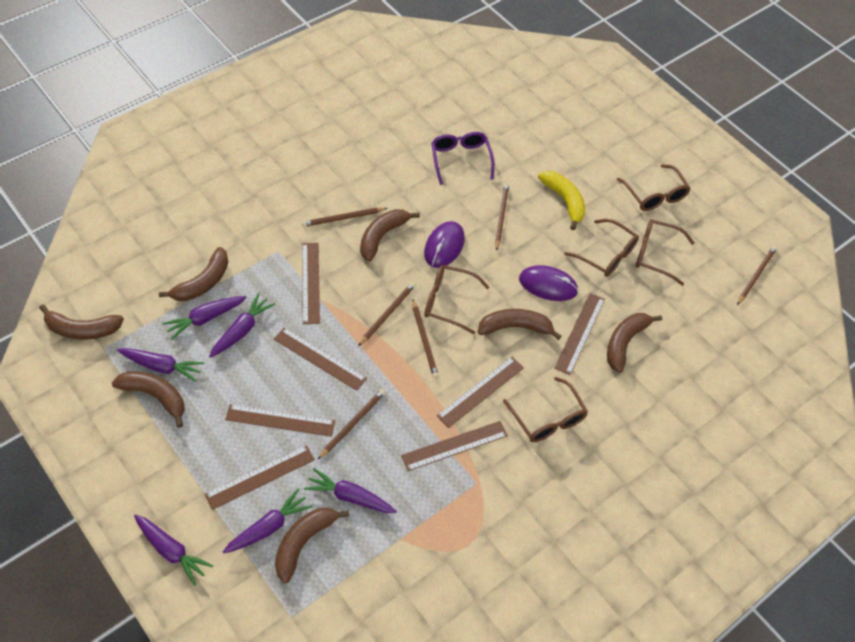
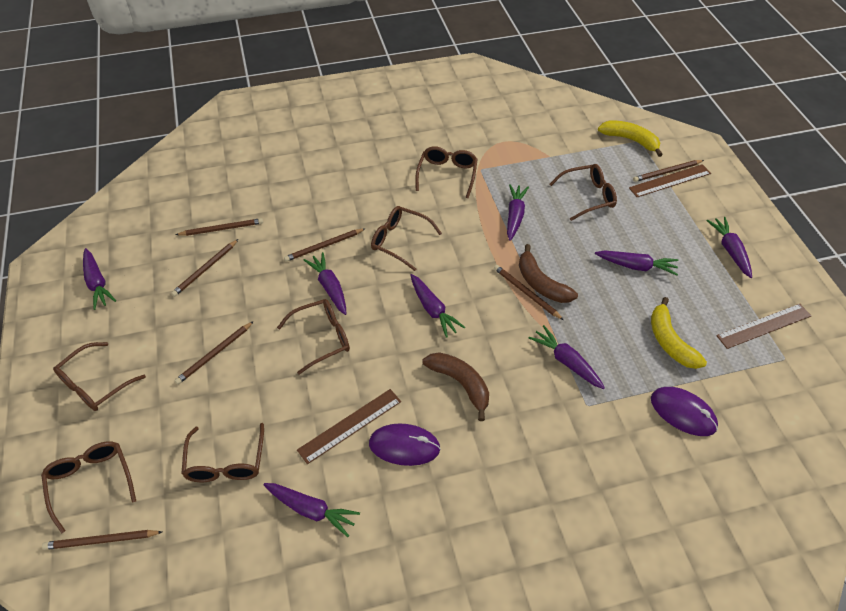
brown banana: [39,304,124,340] [112,371,185,428] [159,247,228,301] [275,508,349,583] [360,209,420,262] [477,309,561,340] [607,313,662,373] = 7 -> [423,352,489,421] [519,244,578,303] = 2
brown glasses: [425,265,490,334] [503,377,588,442] [564,219,639,277] [617,164,691,211] [636,219,694,286] = 5 -> [41,441,136,533] [53,342,146,411] [181,423,264,482] [277,299,350,375] [371,206,442,271] [415,146,478,198] [550,164,617,221] = 7
brown pencil: [302,207,387,227] [318,389,386,459] [358,282,415,346] [412,300,439,378] [495,183,509,251] [737,246,777,305] = 6 -> [42,530,162,550] [171,239,238,297] [174,321,254,384] [176,218,263,236] [284,228,366,262] [494,265,564,320] [633,160,704,182] = 7
brown ruler: [205,445,315,510] [225,404,335,437] [274,327,367,391] [302,243,320,324] [401,421,508,471] [437,357,524,428] [554,293,605,375] = 7 -> [297,389,401,464] [629,164,711,197] [716,304,811,349] = 3
purple carrot: [117,348,204,382] [134,514,213,586] [162,296,247,340] [209,293,275,358] [223,488,313,554] [304,468,397,513] = 6 -> [83,248,116,310] [263,483,360,537] [304,252,346,315] [411,274,465,338] [507,184,529,241] [529,325,605,389] [595,250,678,276] [706,217,752,278] = 8
purple glasses: [431,132,495,185] = 1 -> none = 0
yellow banana: [538,171,585,230] = 1 -> [598,121,663,157] [651,297,707,369] = 2

